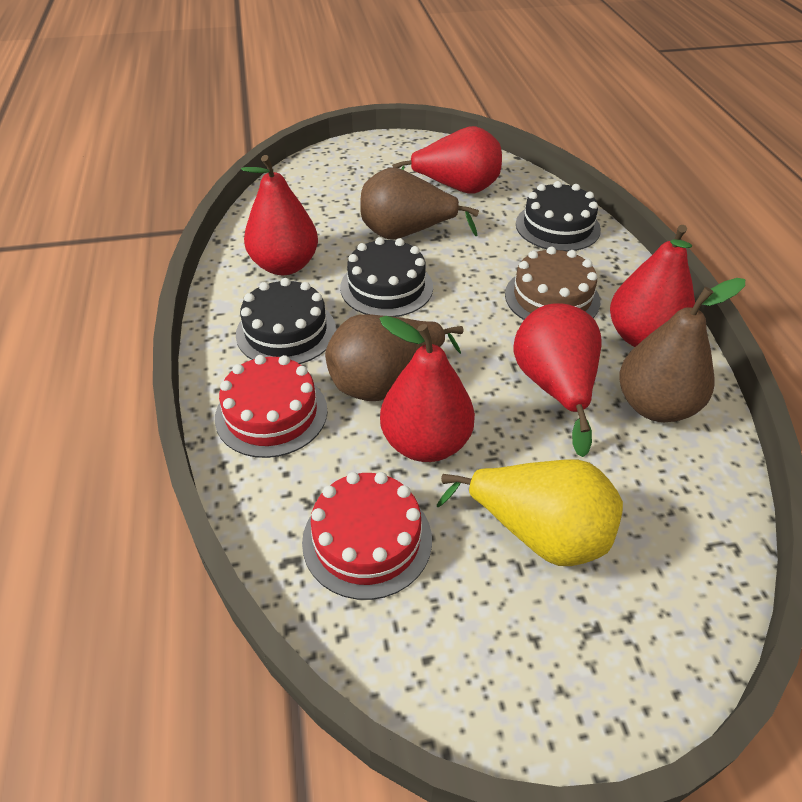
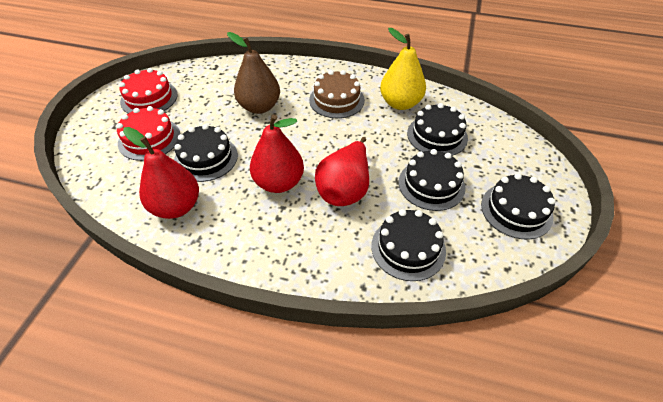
black cake: [236,278,336,364] [340,237,433,317] [516,181,601,252] = 3 -> [174,124,238,182] [371,209,446,281] [399,149,466,211] [407,103,468,156] [481,173,556,239] = 5
brown pear: [325,314,464,401] [360,167,479,239] [619,278,745,422] = 3 -> [227,32,280,114] = 1
red pear: [241,155,318,275] [379,316,475,462] [392,126,502,194] [513,303,601,457] [610,225,695,347] = 5 -> [123,127,199,219] [250,114,304,193] [315,137,369,206] = 3

